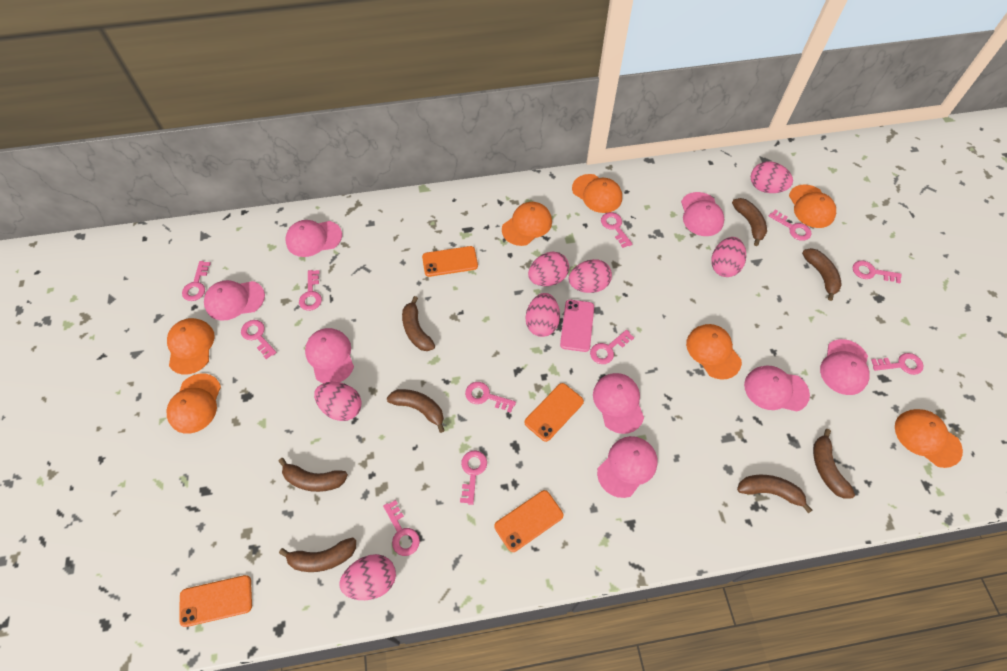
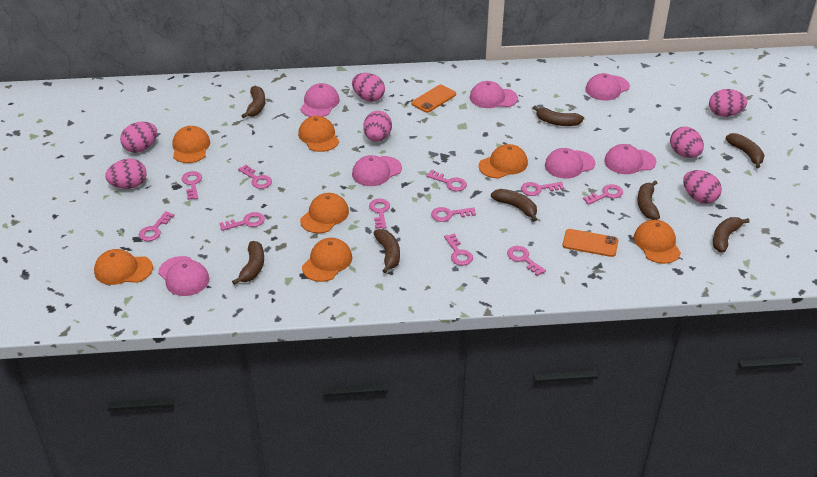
orange phone: [179,575,252,627] [422,246,478,277] [494,490,563,552] [524,383,584,442] = 4 -> [411,85,456,113] [562,229,618,257] = 2
pink cap: [204,280,265,321] [285,220,342,257] [305,328,354,383] [593,373,644,434] [597,436,658,498] [681,192,724,236] [744,366,810,411] [820,339,870,395] = 8 -> [158,256,209,296] [300,83,340,117] [352,155,402,186] [470,81,518,108] [545,148,595,178] [585,73,630,100] [604,144,657,174] = 7
pink phone: [560,300,594,352] = 1 -> none = 0

